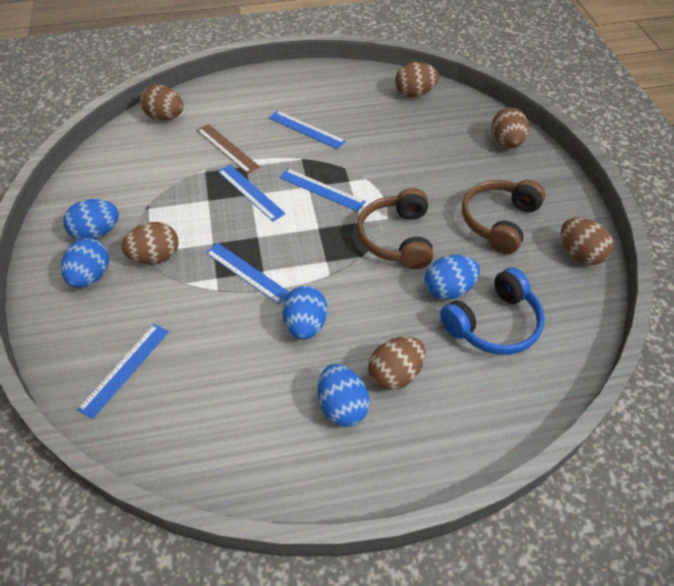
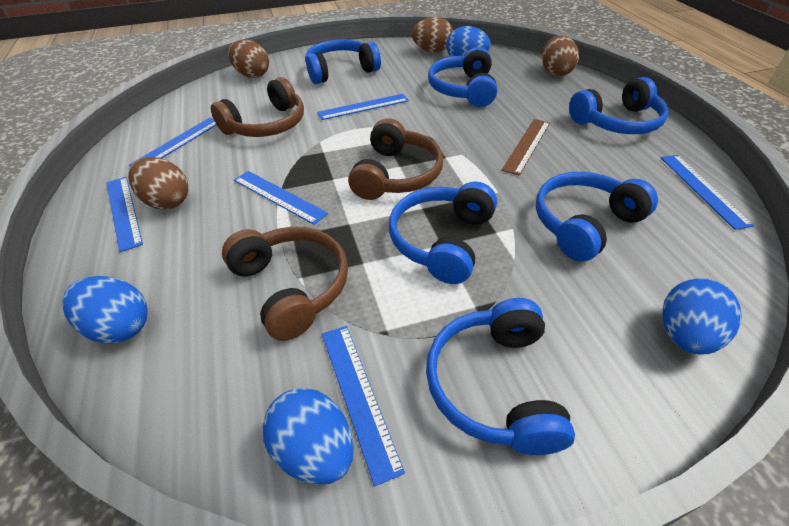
blue egg: [61,238,109,288] [63,199,119,240] [282,286,327,340] [318,364,370,427] [425,255,480,300] = 5 -> [62,276,148,343] [262,388,354,485] [446,26,491,57] [662,278,742,355] = 4
blue headphones: [440,267,545,355] = 1 -> [305,39,381,84] [389,181,497,284] [426,298,575,455] [428,47,497,107] [536,172,658,262] [569,77,669,134] = 6
blue ruler: [77,324,169,419] [205,243,290,304] [218,165,285,221] [269,111,346,149] [279,169,366,212] = 5 -> [106,177,143,252] [129,117,216,166] [234,171,328,225] [317,94,409,120] [322,326,405,486] [661,155,754,230] = 6
brown egg: [121,222,179,264] [140,85,183,121] [368,336,426,390] [395,62,439,97] [492,108,529,148] [561,217,613,265] = 6 -> [128,157,189,210] [228,40,269,78] [412,17,453,52] [542,35,579,76] = 4
brown headphones: [357,188,433,269] [462,180,546,254] = 2 -> [211,77,304,137] [222,227,348,341] [348,118,443,200] = 3

